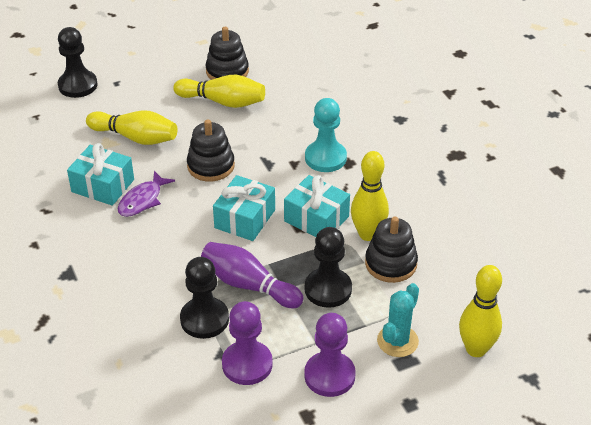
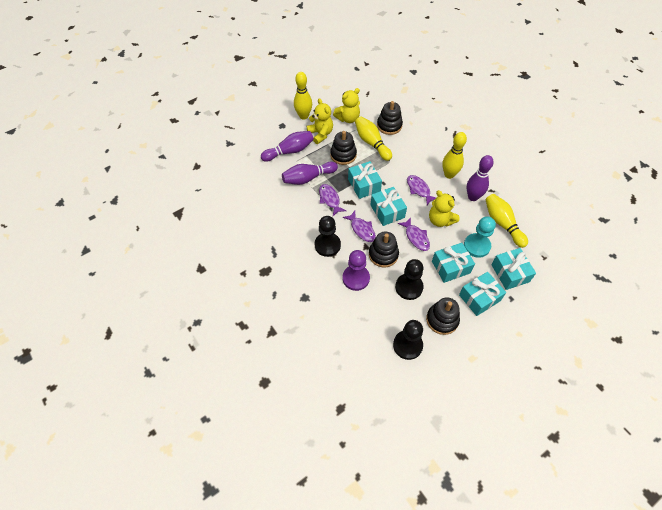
black stacking toy: [187,120,235,182] [206,27,249,80] [365,217,418,283] = 3 -> [330,131,357,165] [369,231,399,267] [377,101,403,135] [426,297,460,335] = 4
purple bowling pin: [201,242,304,308] = 1 -> [261,131,314,162] [282,162,338,185] [467,155,494,201] = 3
purple fish: [118,171,175,217] = 1 -> [319,184,346,216] [343,211,376,242] [398,217,430,251] [407,175,436,205] = 4
purple pawn: [222,301,273,385] [304,313,356,397] = 2 -> [343,250,370,291] = 1
turquoise cactus: [377,283,419,357] = 1 -> none = 0
turquoise gift: [67,143,134,206] [213,175,275,241] [284,175,350,237] = 3 -> [348,161,382,199] [371,187,407,226] [432,243,475,283] [459,272,506,316] [491,248,536,290] = 5
yellow teddy bear: none = 0 -> [307,98,333,144] [333,88,360,123] [429,190,459,227] = 3

